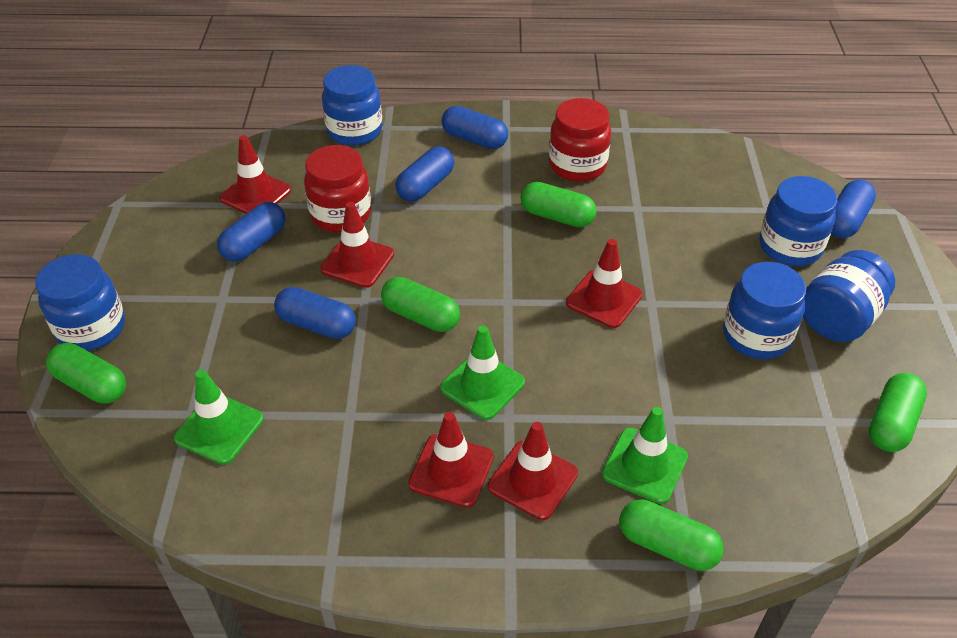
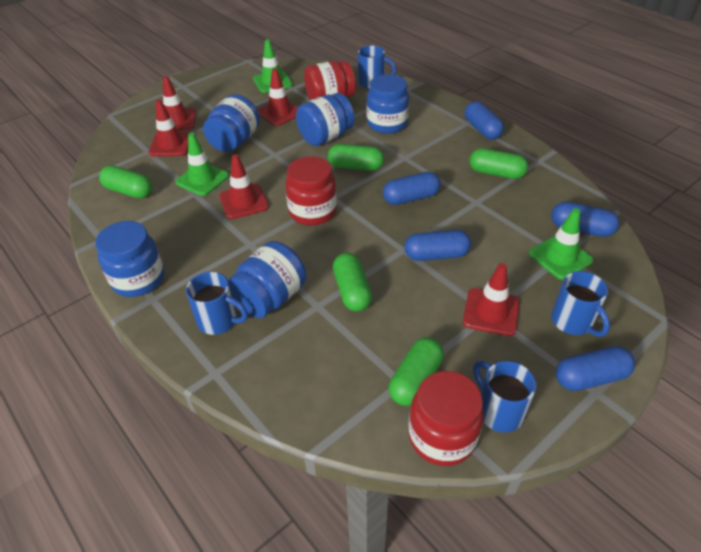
blue mug: none = 0 -> [186,272,248,335] [358,46,397,89] [473,361,536,432] [551,271,610,337] = 4
red jar: [304,145,371,232] [549,98,611,182] = 2 -> [285,156,337,225] [304,61,355,100] [409,371,484,466] = 3

